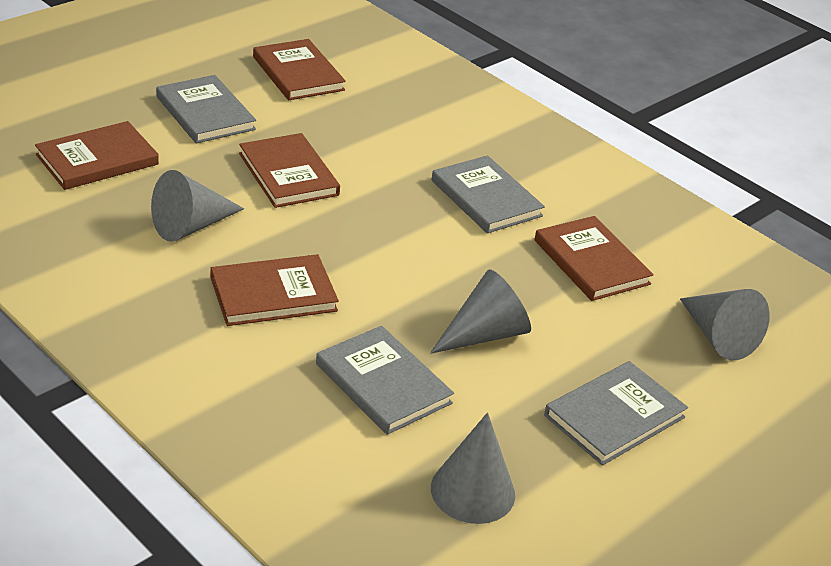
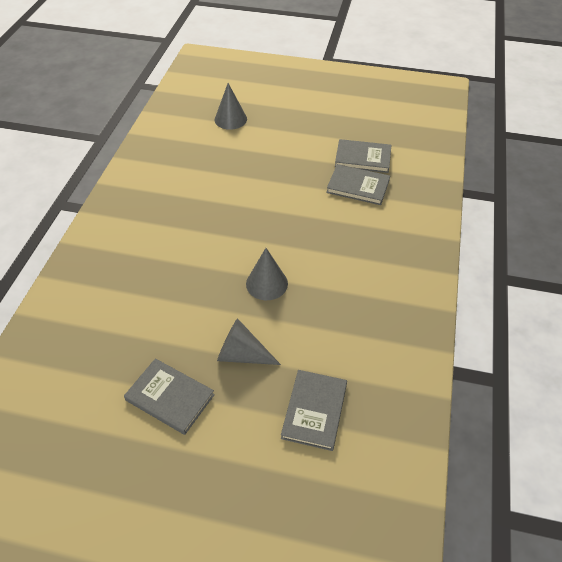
brown book: [35,121,159,190] [211,254,339,326] [239,133,340,208] [253,39,346,100] [534,216,654,301] = 5 -> none = 0
grey cone: [151,170,244,242] [430,270,531,354] [431,413,515,524] [680,289,770,360] = 4 -> [215,83,247,130] [217,318,281,365] [246,248,288,300] = 3

